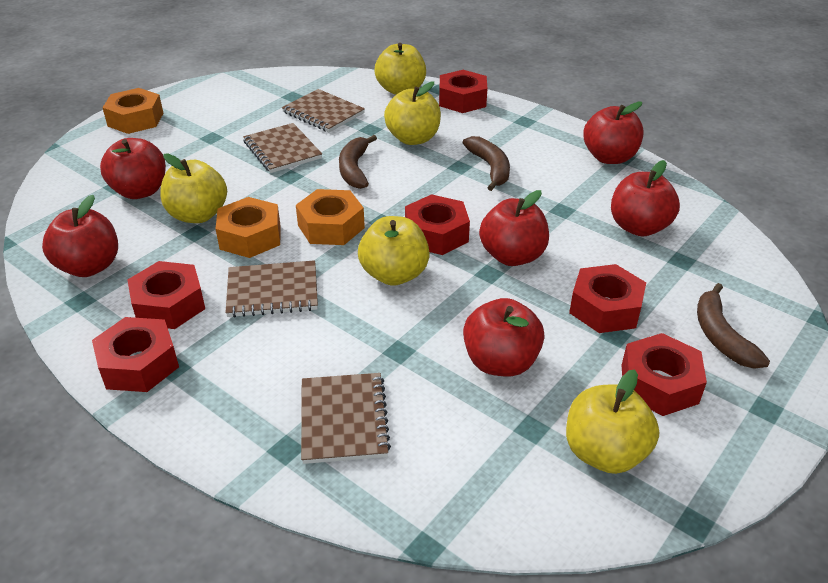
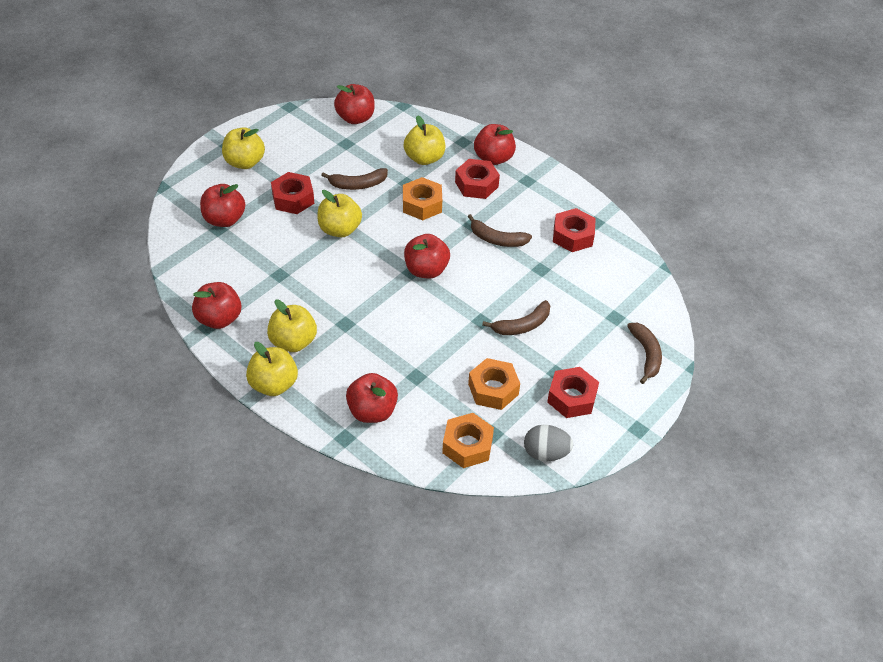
brown banana: [339,135,377,189] [463,136,510,191] [697,283,770,369] = 3 -> [321,168,388,190] [468,214,532,247] [482,300,550,335] [627,323,662,384] = 4
brown notebook: [225,260,318,318] [243,123,322,173] [282,89,365,132] [301,373,391,464] = 4 -> none = 0
grey egg: none = 0 -> [524,425,573,461] = 1
red nut: [92,317,179,392] [127,261,205,329] [405,194,470,255] [439,70,487,113] [569,264,646,333] [621,333,707,416] = 6 -> [271,172,314,214] [455,159,500,199] [547,367,599,418] [553,208,596,252] = 4

